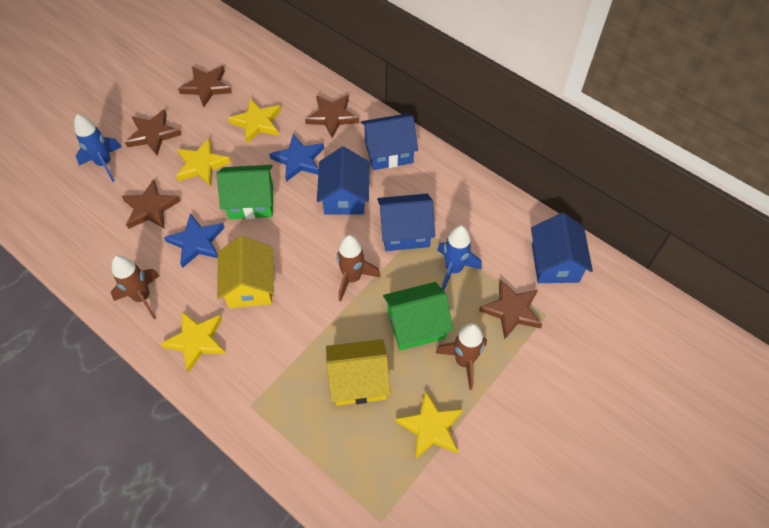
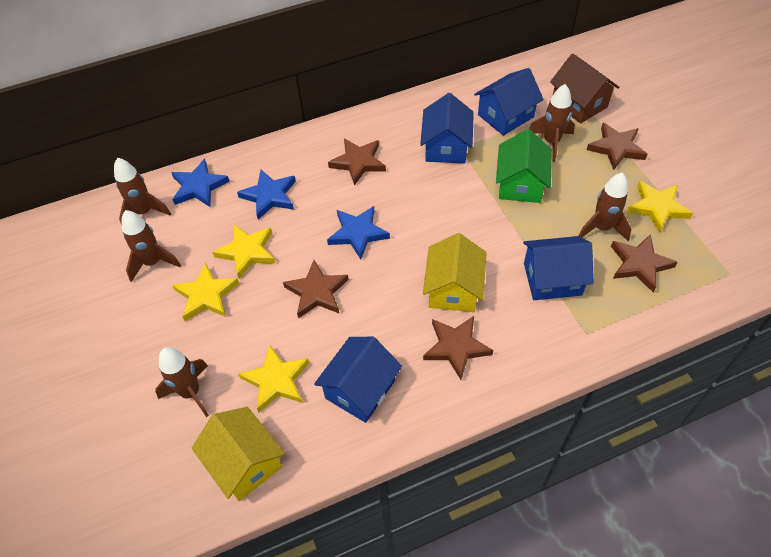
blue rocket: [74,114,122,182] [437,225,482,290] = 2 -> none = 0
blue star: [164,213,225,268] [269,134,324,182] = 2 -> [171,159,230,207] [237,170,296,220] [327,206,390,259] = 3
brown house: none = 0 -> [550,53,619,123] = 1
brown rocket: [111,255,160,319] [337,235,381,301] [436,323,487,390] = 3 -> [114,158,171,226] [122,210,181,282] [155,347,209,417] [529,84,575,162] [579,173,631,241] = 5
green house: [216,165,273,219] [383,282,453,351] = 2 -> [496,129,552,203] = 1

